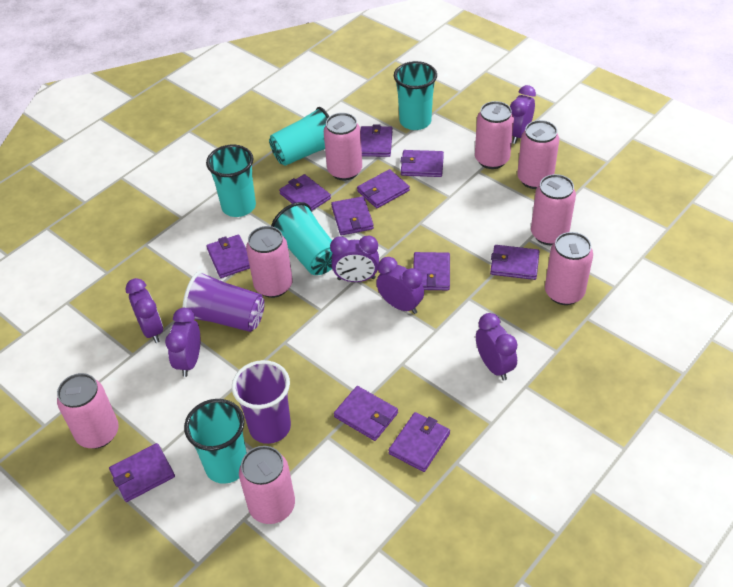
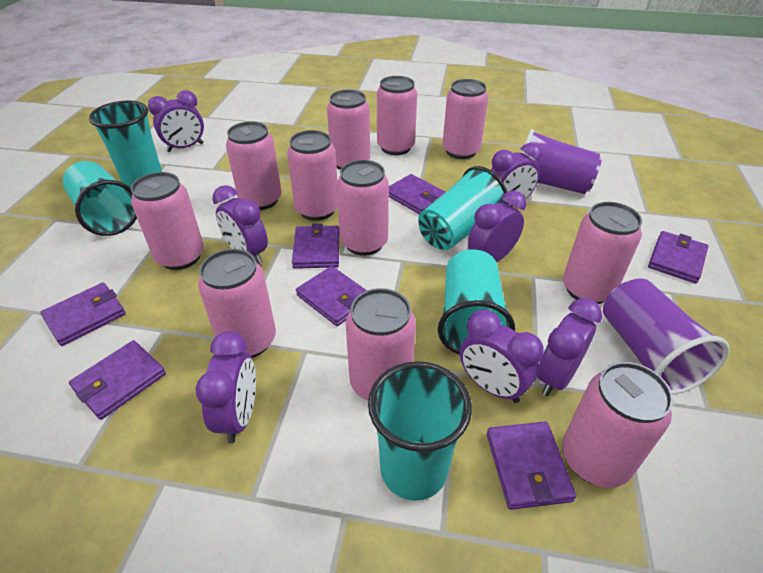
pink can: [57,373,119,449] [239,446,295,524] [246,226,293,298] [324,113,362,180] [475,101,514,169] [517,120,559,189] [531,174,576,245] [545,232,593,305] = 8 -> [131,172,204,270] [198,249,276,358] [226,121,282,210] [287,130,338,221] [327,89,370,170] [336,160,389,256] [346,288,416,401] [377,76,417,155] [443,79,488,159] [562,362,673,488] [563,202,642,304] = 11
purple clock: [126,278,163,343] [165,308,200,377] [330,235,379,282] [376,257,424,314] [476,313,518,381] [510,85,536,144] = 6 -> [148,90,204,152] [196,331,256,443] [212,185,268,265] [460,310,544,403] [468,190,526,262] [491,143,542,206] [537,298,602,396] = 7
purple wallet: [109,443,175,502] [206,235,250,278] [279,174,331,210] [331,196,374,235] [334,386,398,441] [357,169,410,208] [361,124,392,157] [388,412,450,472] [400,150,444,177] [413,252,450,290] [490,245,540,280] = 11 -> [40,283,126,346] [69,340,166,420] [292,223,339,269] [296,266,367,326] [389,174,446,214] [487,422,576,510] [648,231,708,283] = 7

